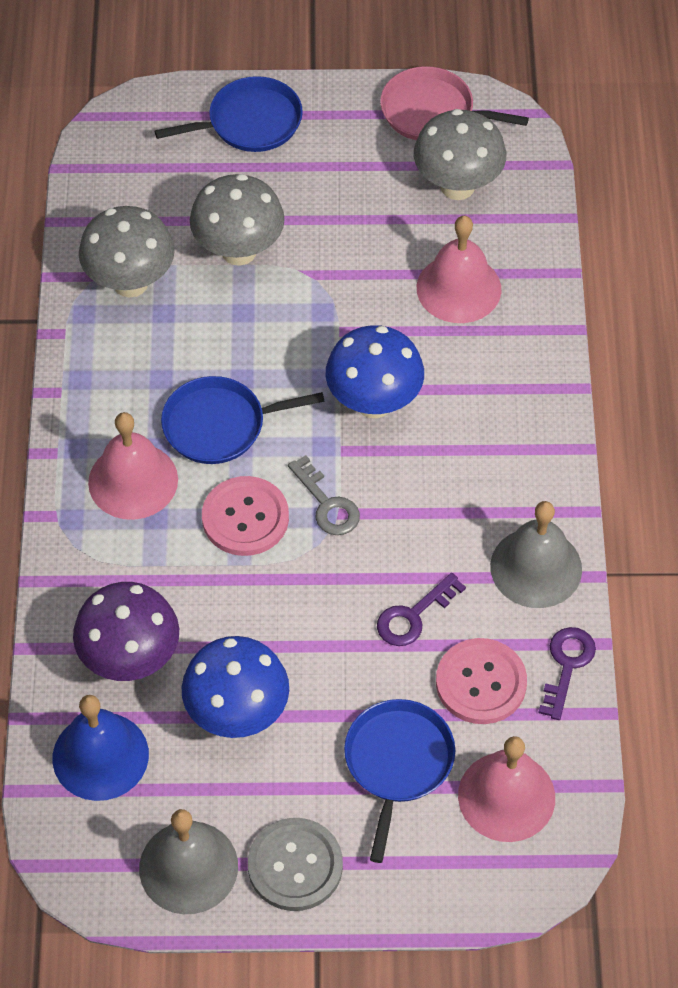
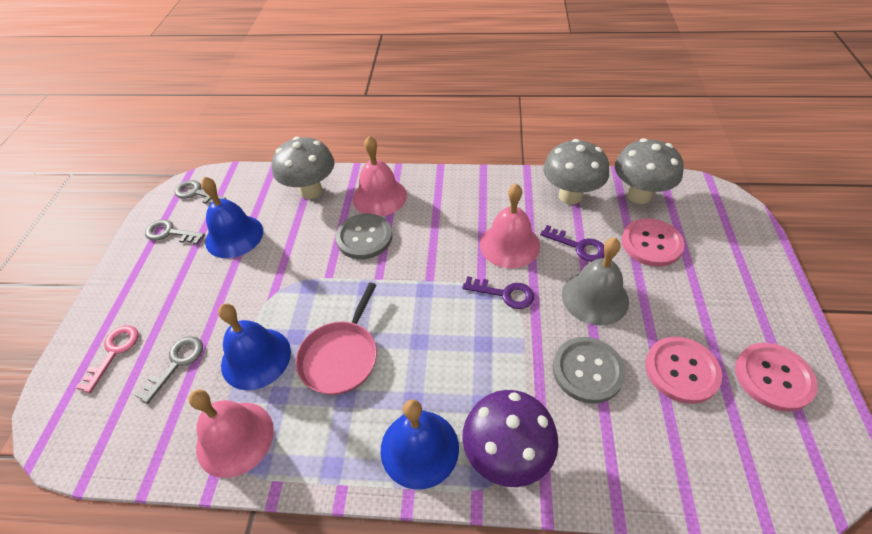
blue bell: [53,695,149,801] = 1 -> [201,177,263,258] [218,304,291,390] [381,399,459,490] = 3
blue mushroom: [182,636,289,738] [326,325,424,418] = 2 -> none = 0
blue pan: [155,76,303,152] [161,376,325,464] [344,699,455,863] = 3 -> none = 0
grey bell: [139,809,238,914] [490,501,582,608] = 2 -> [562,238,629,326] = 1
grey button: [248,818,343,911] = 1 -> [335,214,392,259] [553,337,626,404] = 2
grey key: [288,455,360,535] = 1 -> [135,336,203,404] [145,219,205,245] [174,180,227,204] = 3
pink button: [202,476,289,556] [436,638,527,724] = 2 -> [622,218,685,267] [645,337,722,404] [735,343,817,412] = 3
pink key: none = 0 -> [76,326,139,393] = 1

